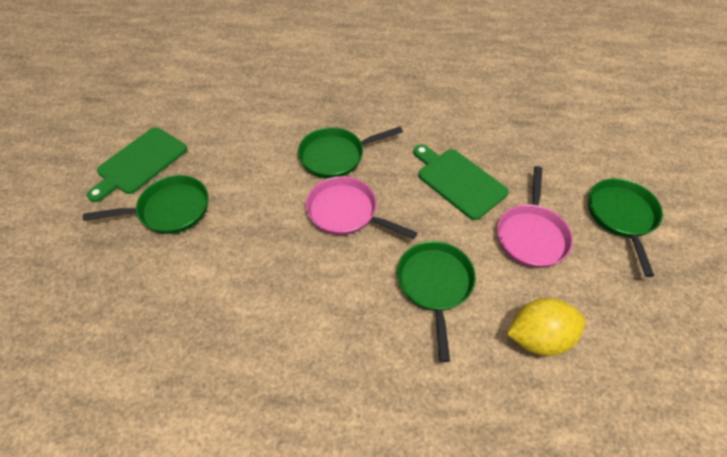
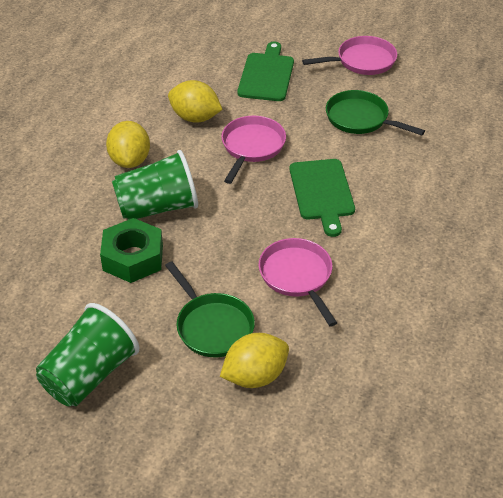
green cup: none = 0 -> [36,303,139,406] [112,150,198,220] = 2
green nut: none = 0 -> [100,218,163,283] = 1
green pan: [83,175,208,234] [298,127,403,178] [397,241,476,362] [588,178,663,277] = 4 -> [165,261,255,357] [326,90,425,136] = 2
pink pan: [306,176,417,239] [497,166,573,268] = 2 -> [221,116,286,184] [259,238,337,326] [302,36,397,75] = 3
yellow lemon: [507,298,586,356] = 1 -> [106,121,150,168] [168,80,223,123] [220,333,289,388] = 3

